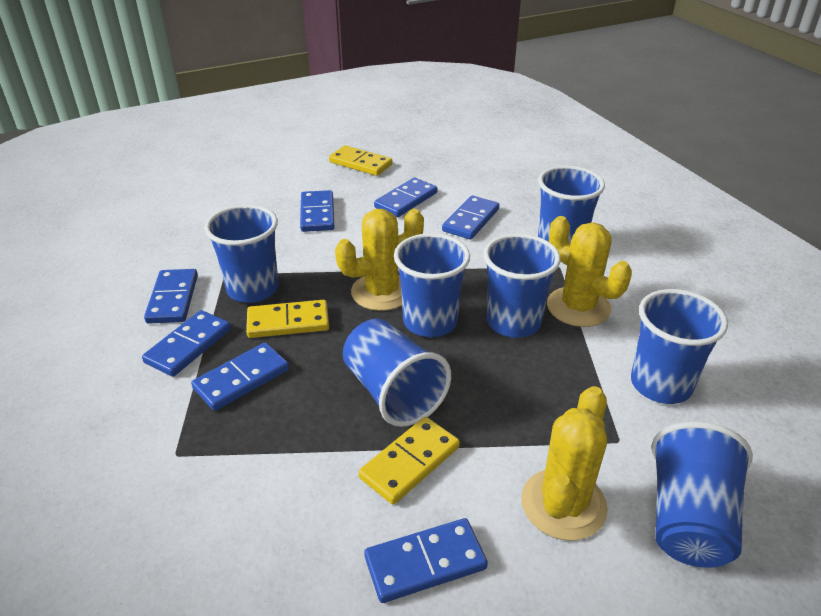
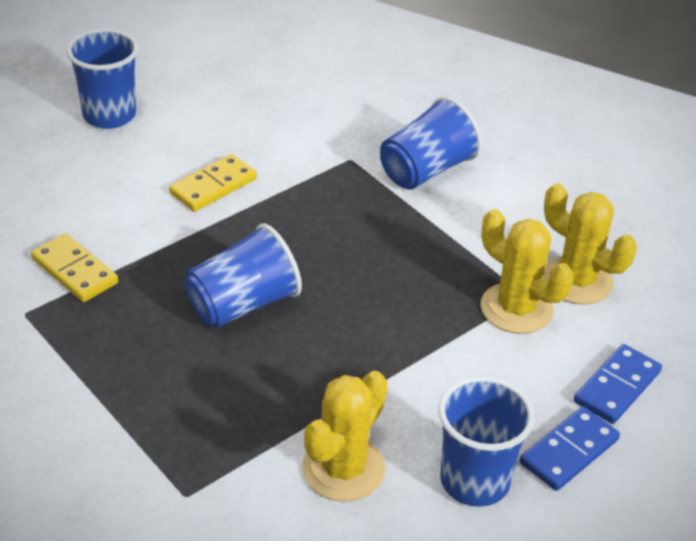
blue cup: [204,204,279,303] [343,319,451,427] [394,233,470,337] [483,234,561,338] [538,165,605,244] [631,289,728,404] [652,421,753,568] = 7 -> [66,28,139,129] [184,224,302,328] [380,96,482,190] [438,376,535,507] = 4
blue domino: [142,310,231,377] [144,269,198,324] [191,343,289,411] [300,190,334,232] [364,518,488,603] [374,177,437,217] [442,195,499,240] = 7 -> [520,407,620,491] [574,344,662,424] = 2
yellow domino: [246,300,329,338] [329,145,392,176] [358,417,460,505] = 3 -> [31,233,118,302] [169,154,257,212] = 2

